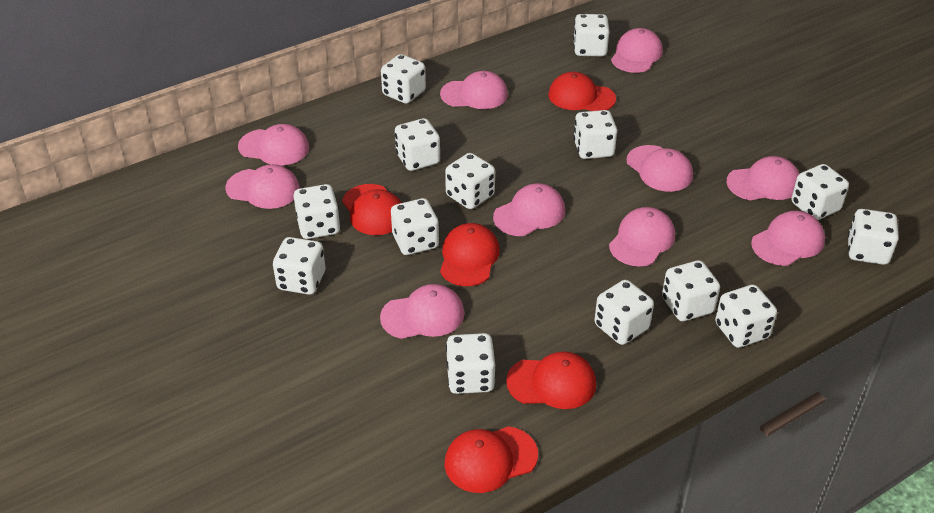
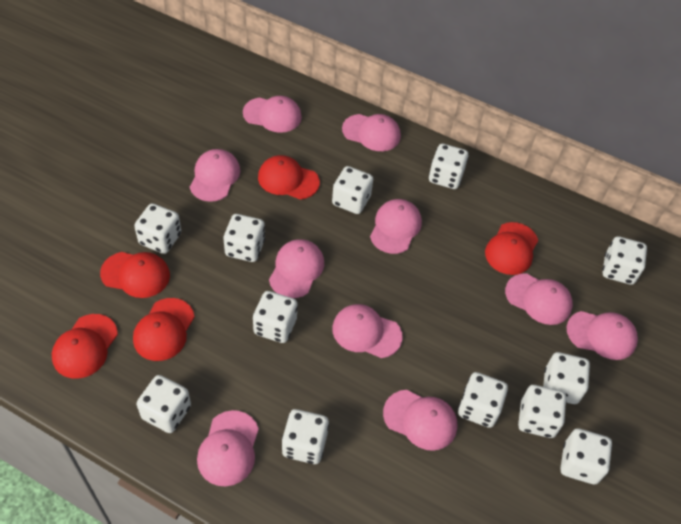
white dice: [273,237,325,295] [294,184,340,239] [381,54,426,104] [391,198,439,255] [395,118,440,171] [445,153,495,209] [446,333,495,394] [573,14,609,56] [573,110,617,159] [595,280,654,345] [662,260,720,321] [715,285,777,348] [791,164,849,220] [848,209,899,265] = 14 -> [134,203,181,254] [137,375,191,433] [223,214,265,262] [253,291,297,343] [282,409,329,464] [332,166,373,214] [429,144,468,189] [458,372,508,428] [518,385,566,438] [543,352,590,404] [561,428,612,484] [603,236,647,285] = 12

